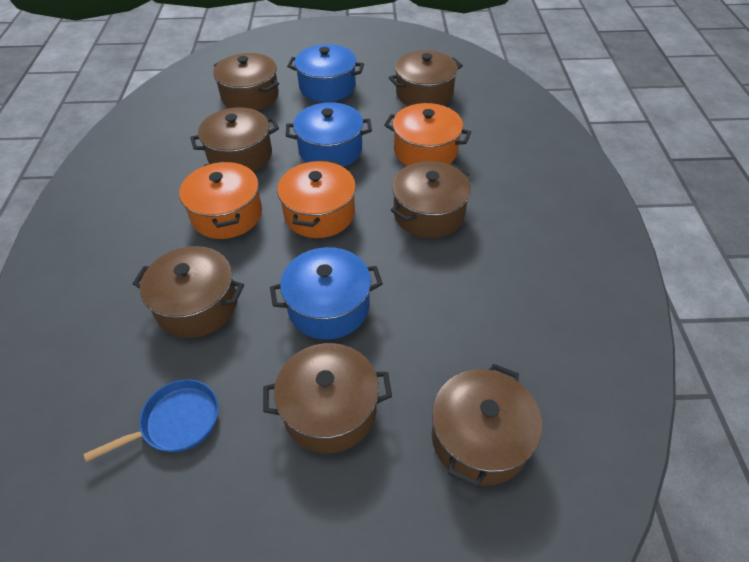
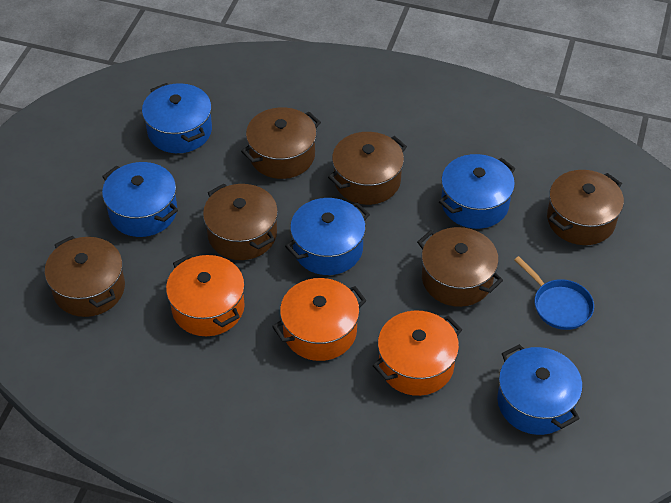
blue pot: [270,247,383,340] [286,102,372,167] [287,44,364,102] = 3 -> [102,162,178,237] [142,83,212,153] [285,198,370,275] [439,154,515,229] [497,344,582,435] = 5
brown pot: [133,246,244,338] [190,107,279,172] [213,53,279,111] [263,343,392,454] [389,50,463,106] [391,161,471,238] [432,364,542,487] = 7 -> [45,235,125,317] [203,184,278,260] [241,107,321,179] [328,132,407,205] [417,227,503,307] [547,170,624,245] = 6

